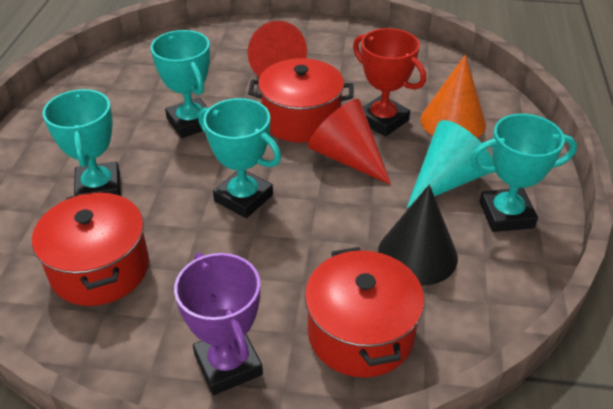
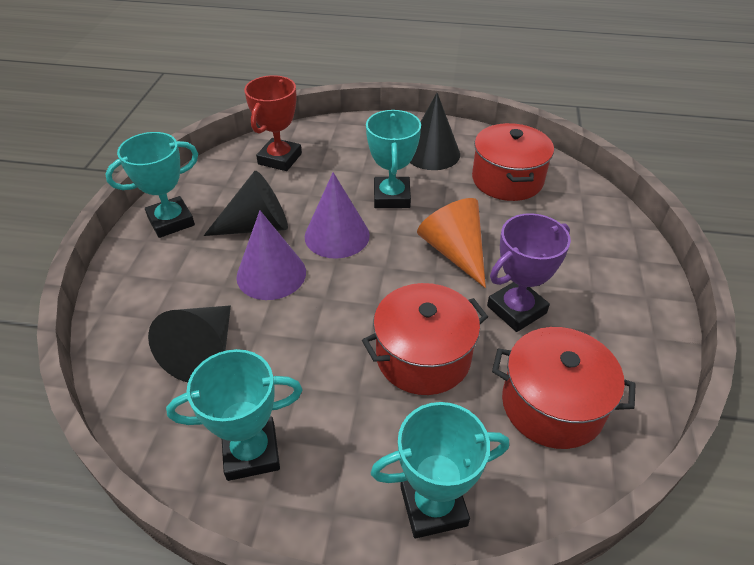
black cone: [378,185,458,286] = 1 -> [148,305,231,382] [204,171,288,236] [410,93,460,170] = 3
purple cone: none = 0 -> [236,211,306,300] [305,172,370,259] = 2
red cone: [248,21,307,77] [308,99,391,185] = 2 -> none = 0
turquoise cone: [407,120,494,208] = 1 -> none = 0

